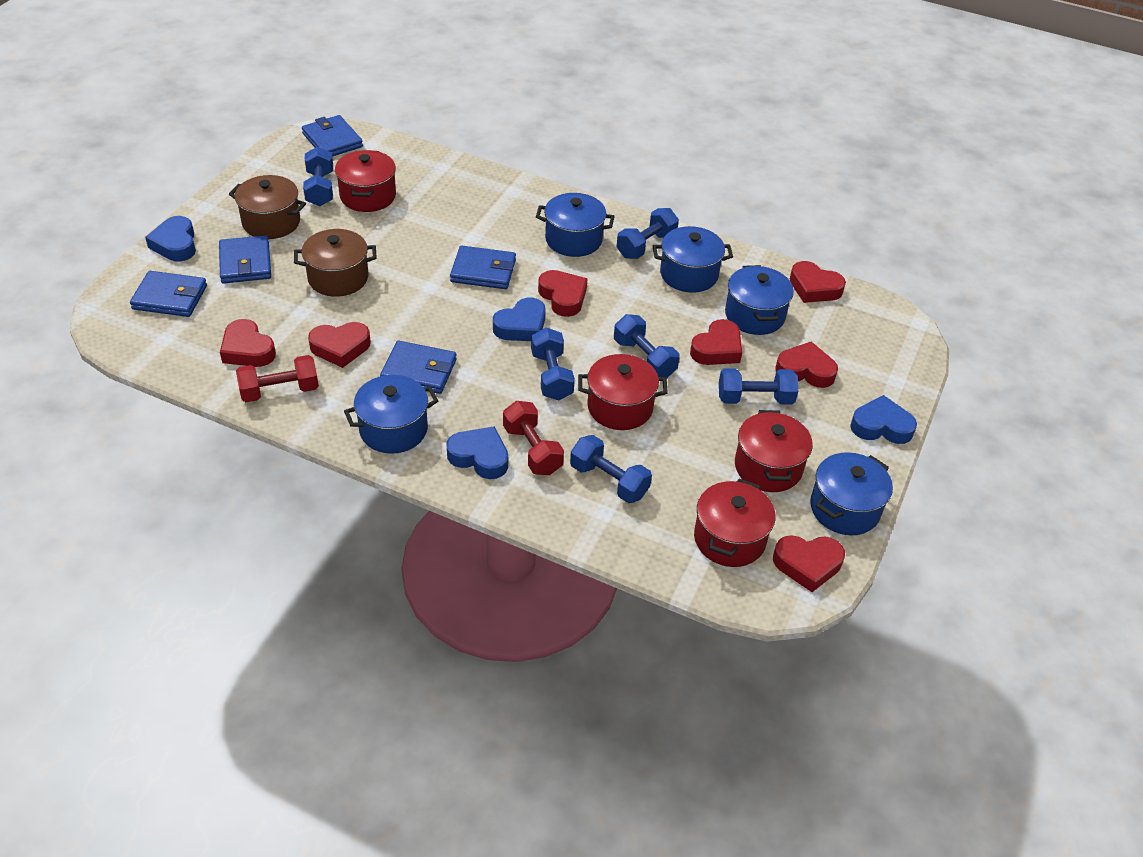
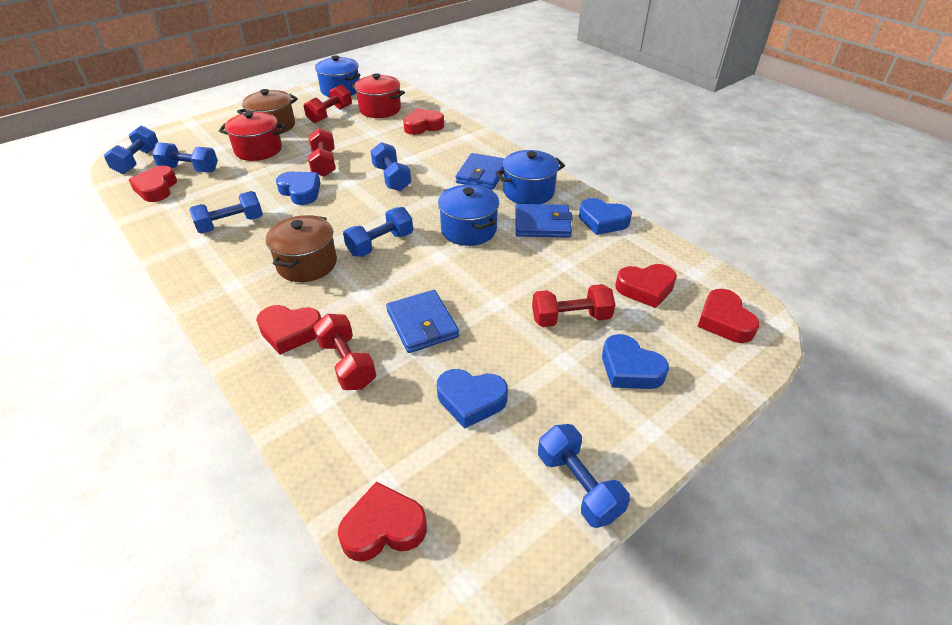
blue pot: [344,375,438,454] [536,193,615,257] [653,226,733,293] [725,265,794,335] [810,452,893,535] = 5 -> [315,55,360,97] [438,184,499,246] [495,150,565,204] = 3
blue wallet: [130,271,207,317] [219,235,271,283] [302,115,363,157] [380,341,457,394] [450,246,516,289] = 5 -> [386,290,459,353] [456,153,505,189] [515,204,573,238] = 3
red dumbbell: [236,355,319,402] [503,401,564,475] = 2 -> [304,84,352,123] [308,128,335,177] [313,314,376,390] [532,284,615,327] = 4
red heart: [220,319,276,367] [308,322,371,368] [538,270,587,317] [690,319,742,365] [773,535,845,592] [775,341,838,388] [790,261,846,303] = 7 -> [128,165,177,202] [256,305,321,355] [338,482,427,561] [403,108,444,135] [615,264,677,308] [698,289,760,343] = 6
red pot: [335,150,396,212] [578,354,668,430] [694,479,775,567] [735,410,813,492] = 4 -> [219,111,286,161] [351,73,405,118] = 2

